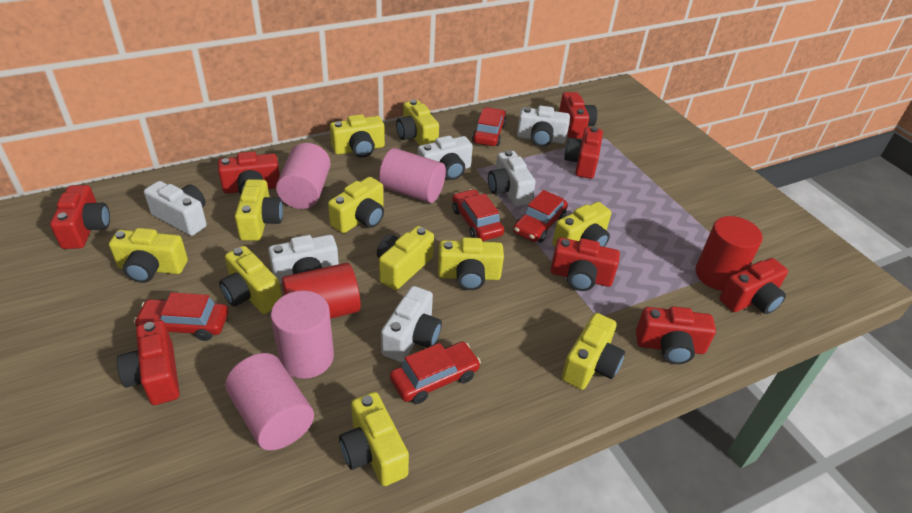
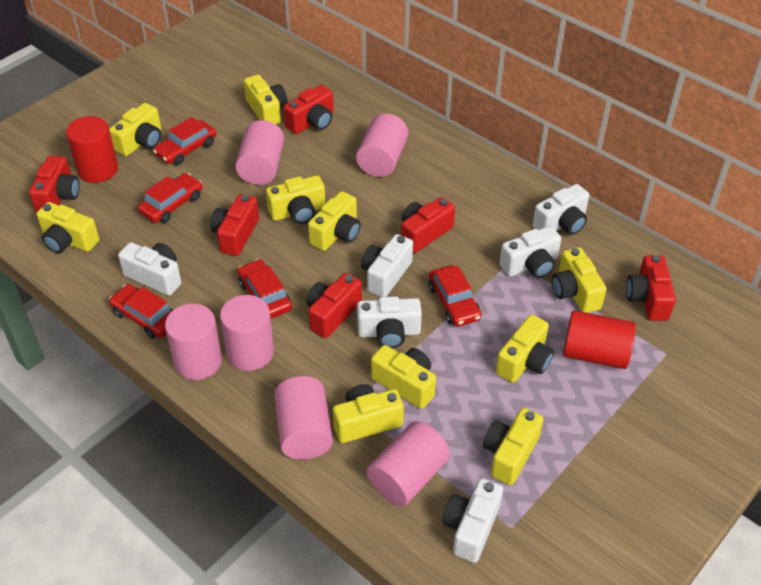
pink cylinder: [225,353,314,450] [271,291,334,379] [276,143,331,209] [379,148,446,203] = 4 -> [165,303,222,380] [220,295,274,371] [235,120,284,185] [274,376,333,460] [356,114,408,177] [367,421,450,506] = 6
red camera: [50,185,110,249] [117,320,180,405] [218,151,280,194] [550,238,620,291] [559,92,597,139] [564,127,603,179] [636,306,716,364] [719,258,788,314] = 8 -> [29,156,80,212] [210,194,259,256] [284,85,334,134] [306,273,362,338] [401,197,455,253] [626,255,676,321] = 6
yellow camera: [109,228,188,283] [219,246,282,314] [235,179,283,241] [328,177,384,233] [330,114,385,158] [339,392,409,486] [377,226,434,290] [396,99,439,146] [438,237,504,290] [552,202,611,247] [562,313,625,390] = 11 -> [36,202,99,253] [109,103,161,156] [244,75,287,124] [266,175,325,224] [308,191,361,251] [333,384,404,443] [371,345,436,409] [483,408,543,485] [496,314,554,383] [552,247,607,313] = 10

